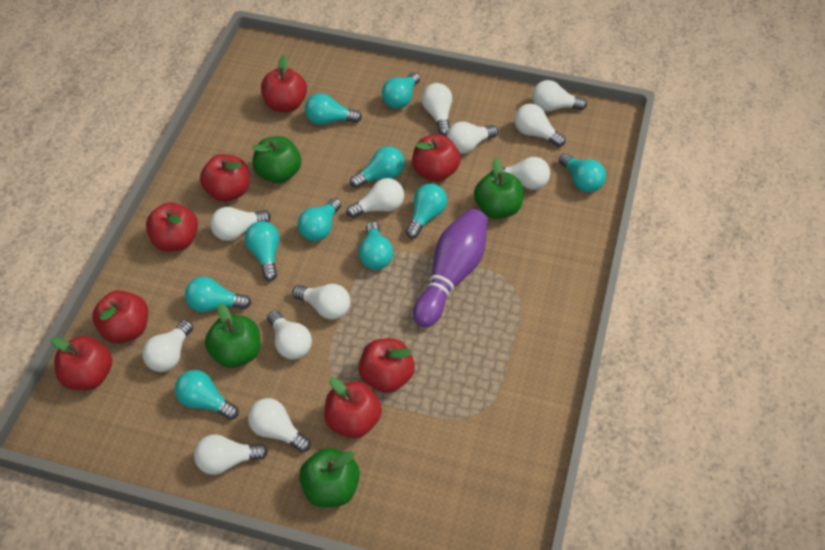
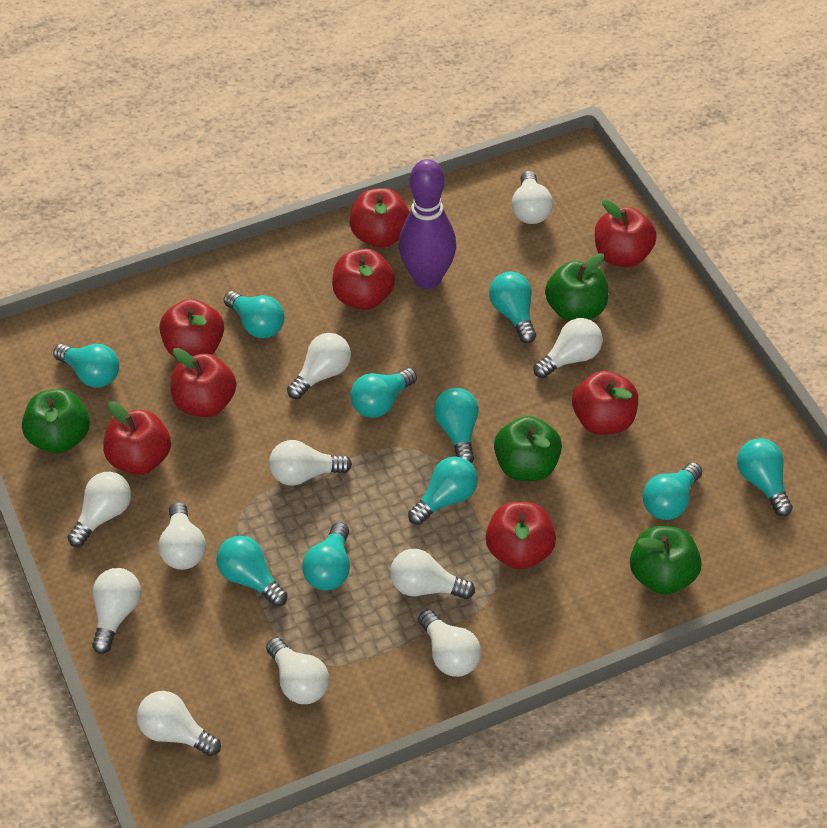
white light bulb: [142,320,193,372] [194,434,268,475] [210,207,271,241] [248,398,311,453] [267,311,312,359] [292,284,350,320] [346,178,404,218] [421,83,452,136] [446,121,498,154] [491,157,550,190] [514,104,566,147] [532,80,587,111] = 12 -> [67,472,131,547] [92,568,141,654] [137,691,221,756] [158,502,206,570] [266,637,329,704] [269,440,352,486] [287,333,351,399] [390,549,475,599] [418,609,481,677] [512,171,553,224] [534,318,603,378] = 11

